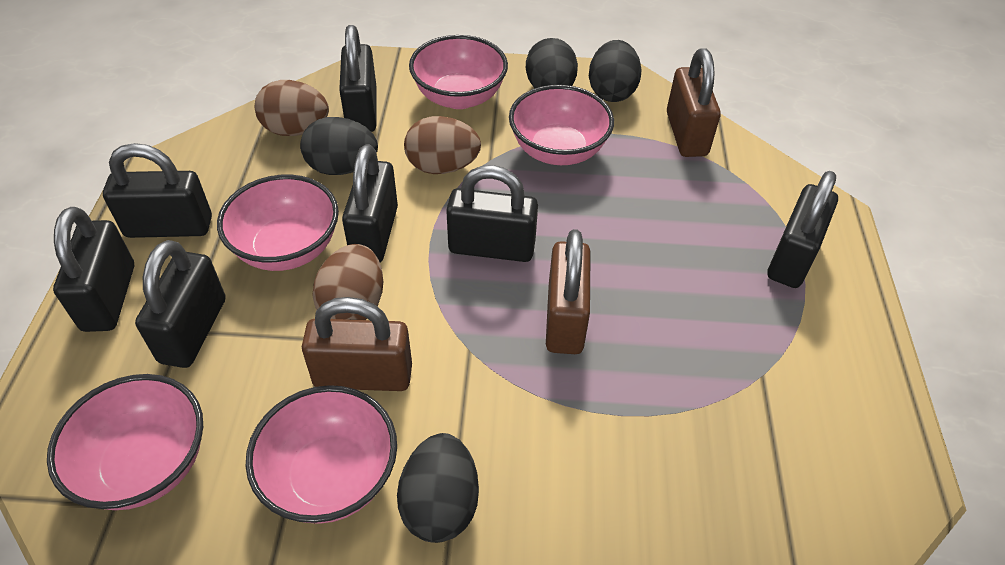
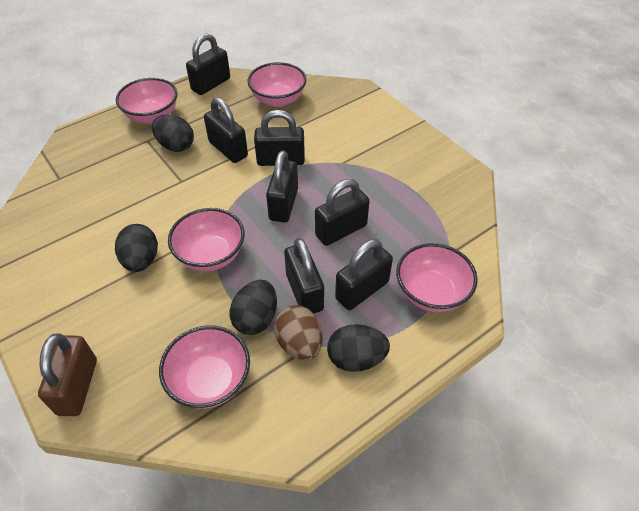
brown egg: [255,80,329,136] [312,244,383,320] [404,116,481,174] = 3 -> [274,305,323,360] = 1
brown padlock: [302,297,412,391] [546,229,591,354] [667,48,721,157] = 3 -> [38,333,97,416] = 1

